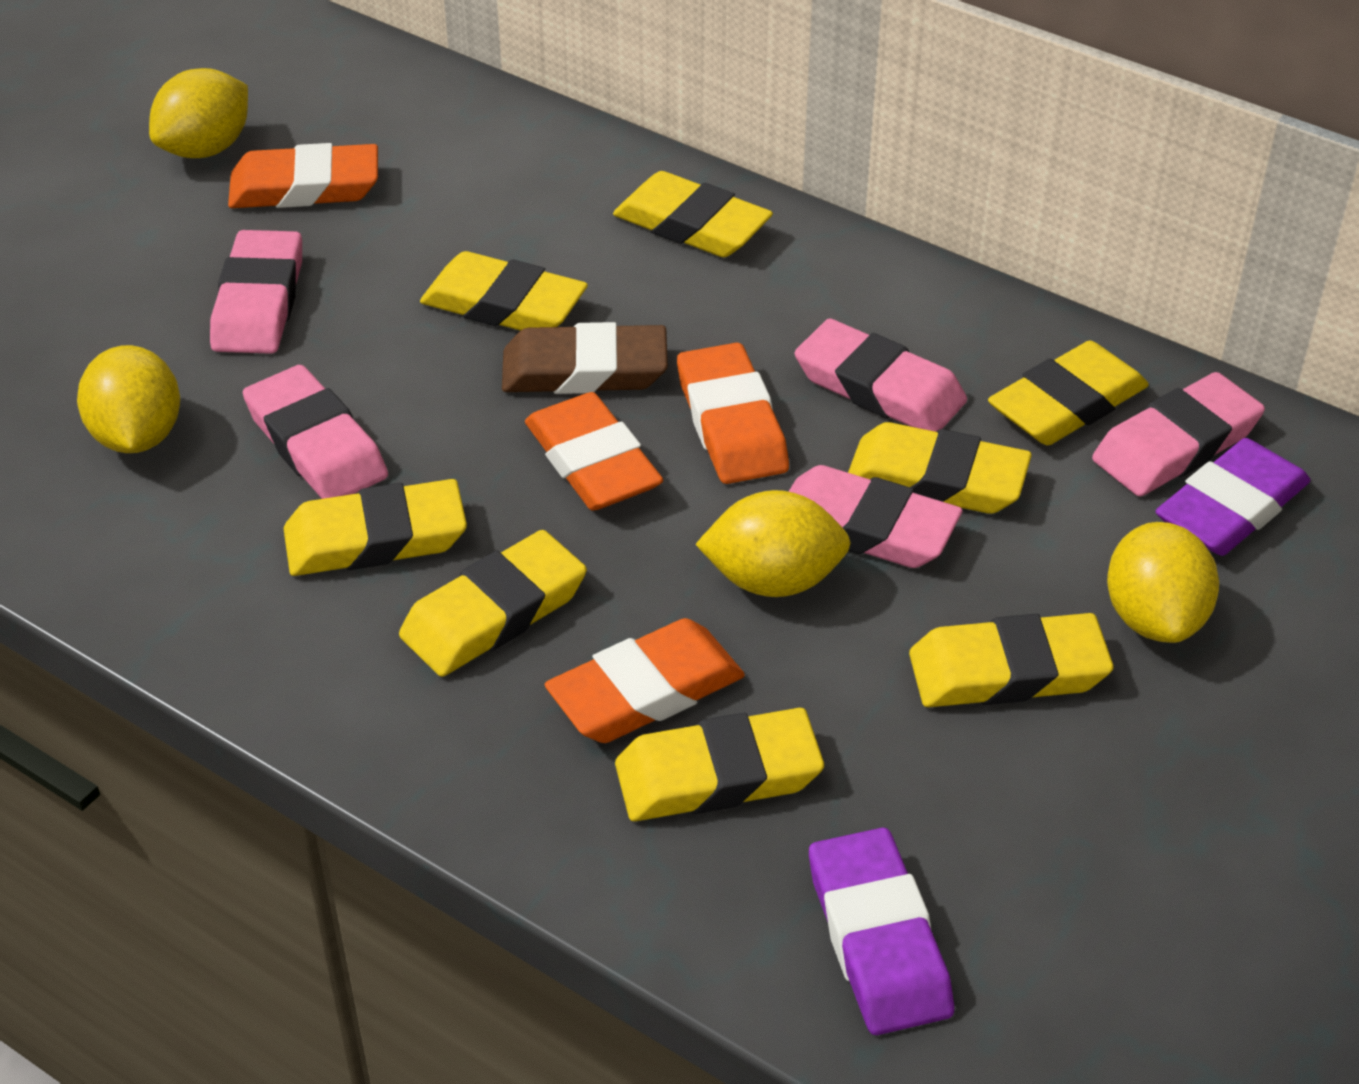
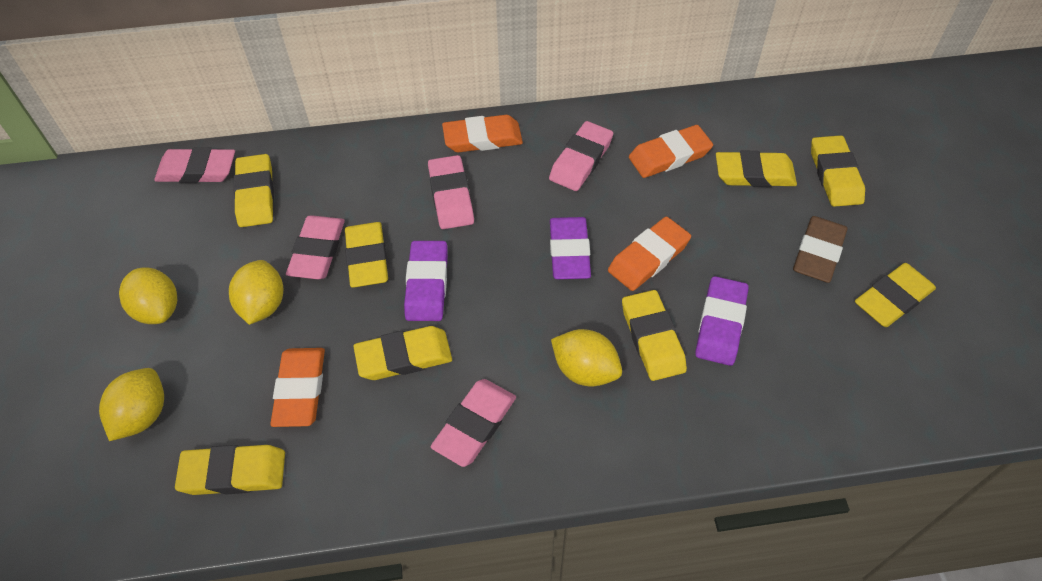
purple eraser: [809,827,954,1035] [1155,438,1310,556] = 2 -> [404,241,448,321] [550,217,591,279] [695,276,749,366] = 3

